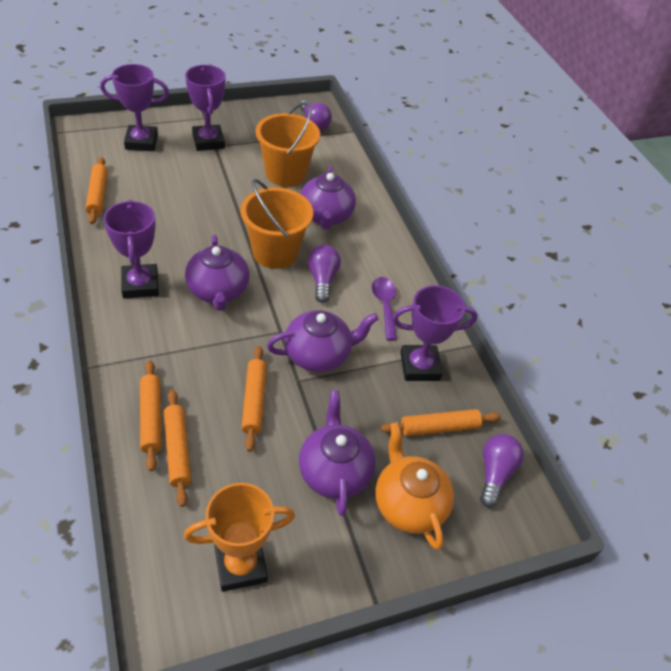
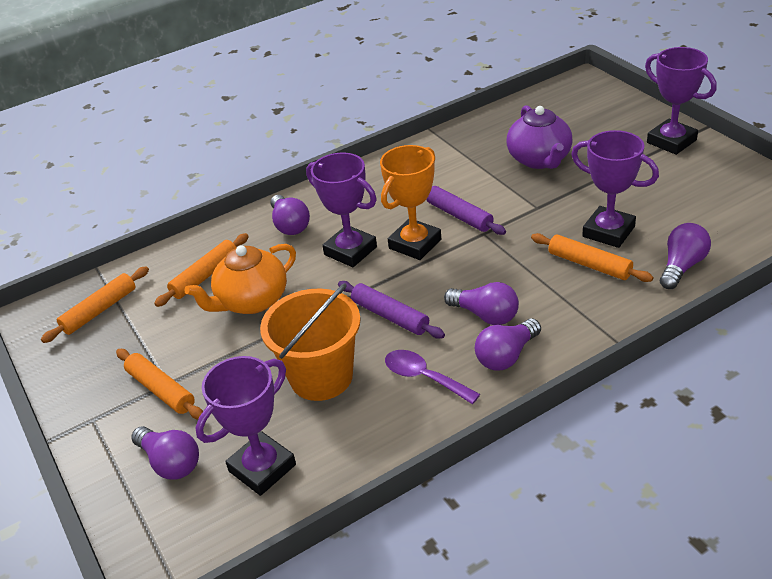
orange bucket: [241,179,313,269] [256,102,320,187] = 2 -> [260,283,361,401] = 1
orange rolling pin: [85,157,108,224] [140,360,162,471] [164,389,191,507] [241,346,267,452] [381,409,501,436] = 5 -> [41,266,149,343] [116,349,203,420] [154,233,249,307] [531,233,653,282] = 4
purple light bulb: [300,100,332,131] [308,245,341,303] [480,434,524,507] = 3 -> [131,426,199,480] [270,195,310,235] [444,282,519,325] [475,318,541,371] [660,223,711,289] = 5
purple rolling pin: none = 0 -> [338,281,445,339] [426,186,506,235] = 2
purple teapot: [185,235,250,311] [267,310,378,372] [299,390,376,516] [300,166,356,230] = 4 -> [506,105,573,169] = 1

